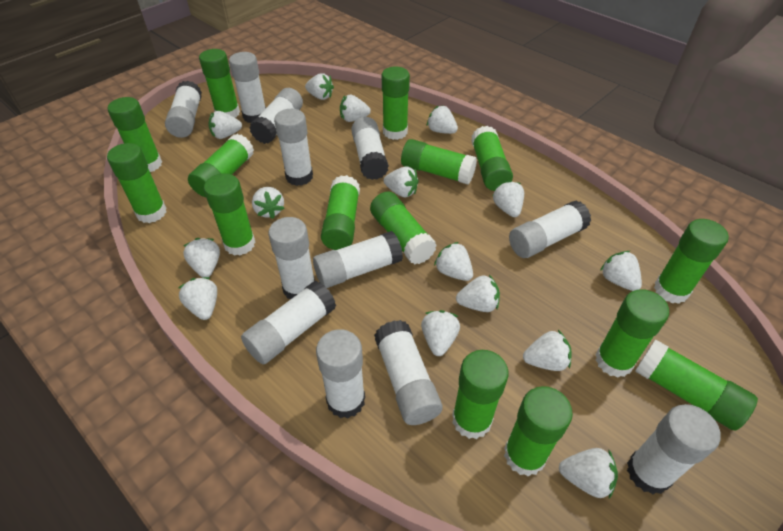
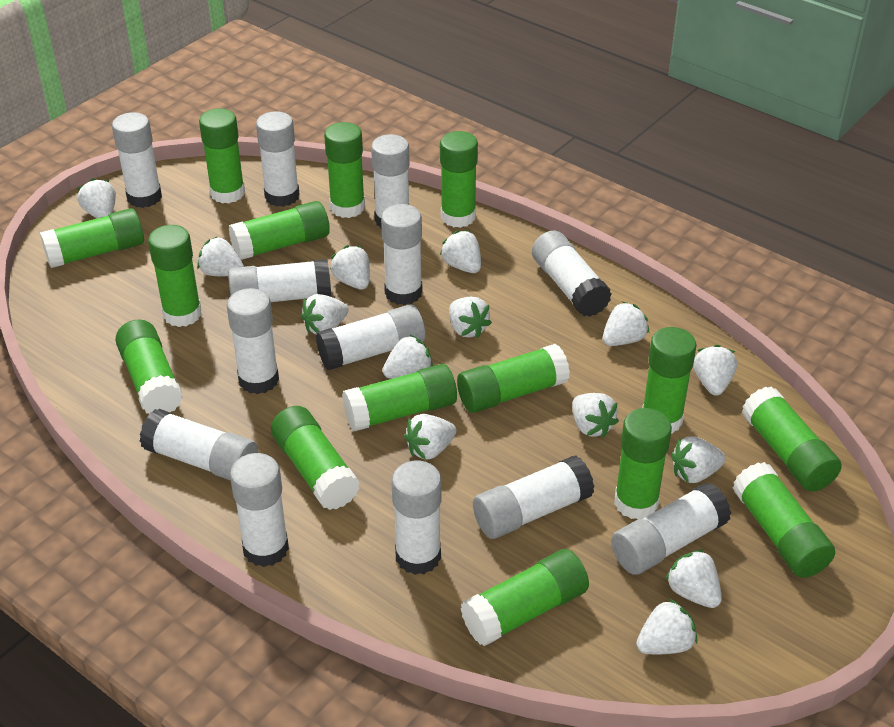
white glue stick: [165,81,202,138] [229,52,266,123] [241,281,336,365] [249,88,303,144] [268,217,315,299] [274,109,313,186] [313,231,403,288] [316,329,365,418] [351,117,389,180] [374,320,443,425] [509,200,591,258] [627,404,721,494] = 12 -> [112,112,162,208] [140,409,258,481] [227,288,279,394] [228,259,331,302] [230,453,289,567] [256,111,300,207] [316,304,425,370] [371,134,410,229] [381,204,422,305] [391,461,442,575] [473,455,594,539] [532,231,612,317] [611,482,731,575] = 13
white strawberry: [179,277,217,320] [183,238,220,278] [208,111,242,139] [252,187,285,219] [305,73,334,100] [340,94,371,122] [384,166,419,197] [421,310,460,356] [427,106,458,134] [434,242,473,281] [456,275,500,312] [492,181,524,217] [523,330,571,371] [559,448,618,498] [600,251,642,291] = 15 -> [78,178,116,218] [197,236,244,276] [301,294,348,334] [330,245,370,290] [383,335,433,379] [404,414,457,460] [440,230,481,273] [449,297,492,338] [572,393,619,438] [603,302,649,346] [636,599,697,654] [665,549,722,608] [671,436,726,483] [693,344,737,396] = 14

